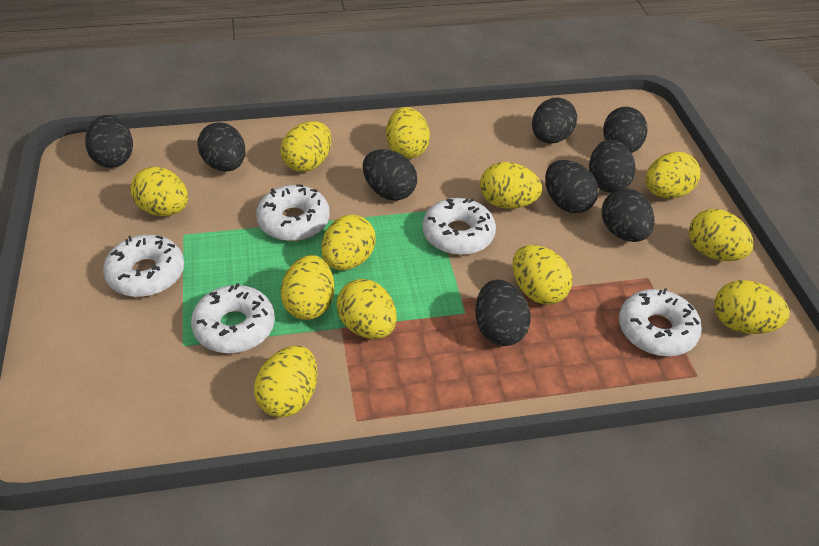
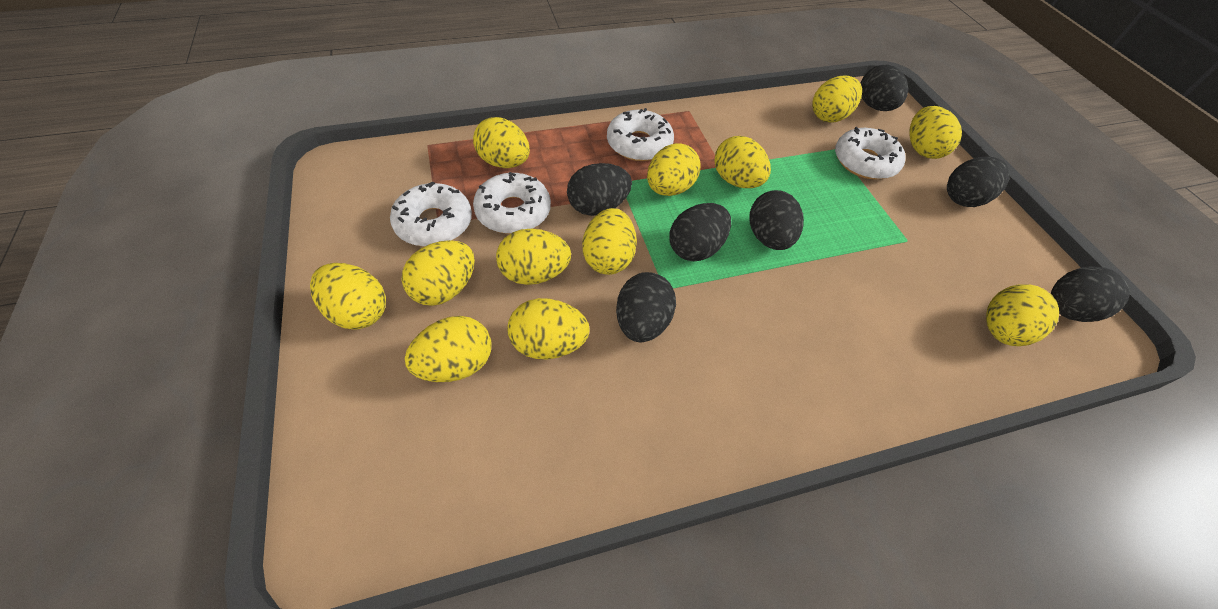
black egg: [85,115,133,168] [197,122,245,172] [363,150,417,201] [475,280,531,346] [532,97,577,144] [545,160,599,213] [589,139,636,193] [601,188,654,242] [603,107,648,153] = 9 -> [567,163,632,216] [616,272,676,342] [669,203,731,261] [749,190,804,250] [861,65,908,111] [947,157,1010,207] [1051,266,1130,322] = 7
white donut: [103,235,184,297] [191,283,275,353] [256,184,330,241] [422,198,496,255] [619,288,702,356] = 5 -> [390,182,472,247] [473,172,551,234] [607,108,674,161] [835,127,906,180] = 4

